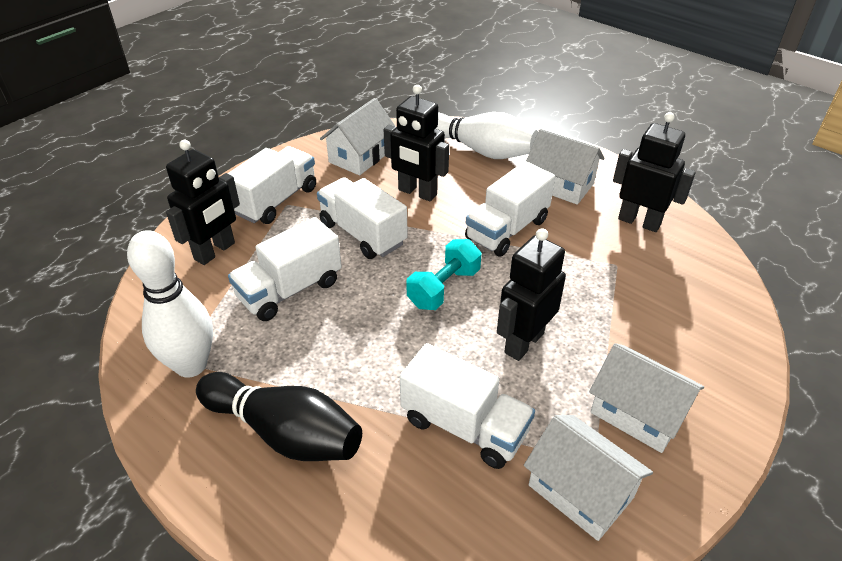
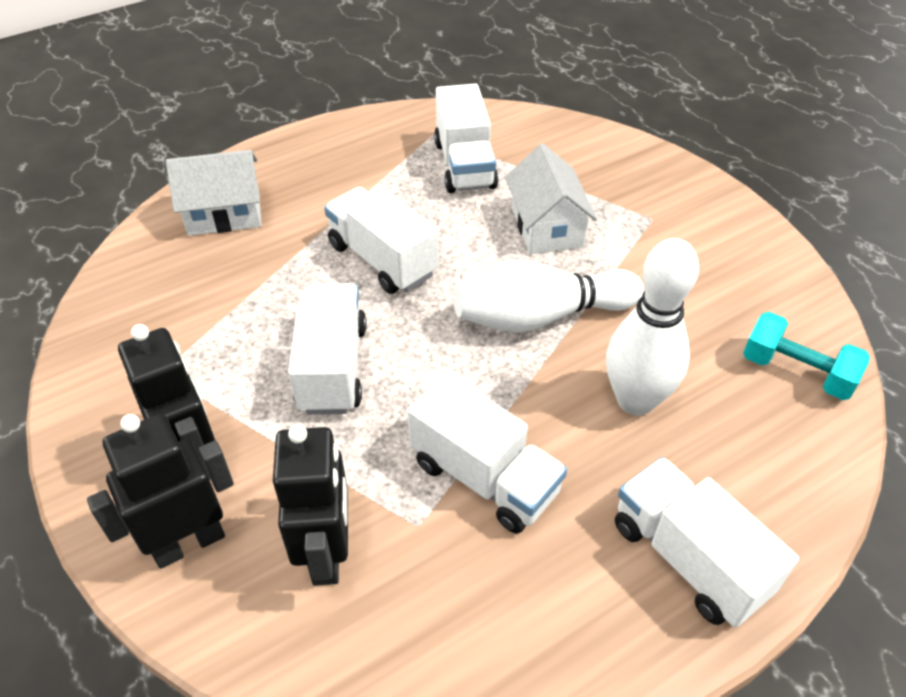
black bowling pin: [196,372,362,461] = 1 -> none = 0
black robot: [166,140,240,265] [384,85,449,202] [497,228,566,361] [613,112,696,232] = 4 -> [87,414,234,568] [118,324,216,479] [273,425,348,586] = 3
white house: [320,98,396,175] [524,415,653,541] [526,129,605,205] [589,343,704,453] = 4 -> [166,150,261,236] [505,144,597,254] = 2

